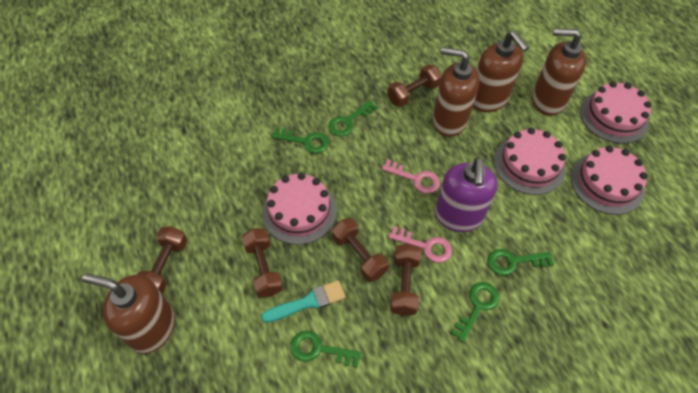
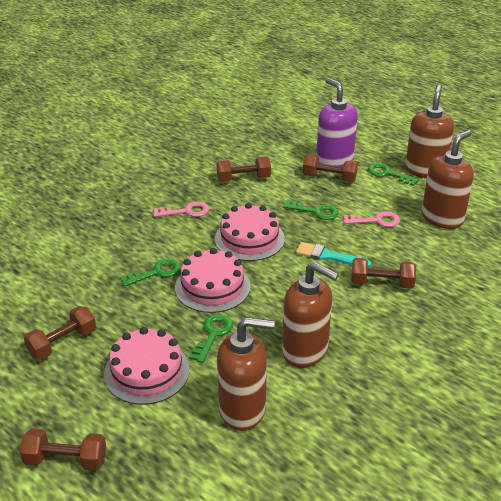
green key: [272,127,329,153] [290,330,362,368] [328,100,377,136] [451,282,499,342] [488,249,554,276] = 5 -> [120,259,181,287] [189,314,233,363] [283,200,339,220] [368,163,419,186] = 4
pink cake: [262,173,337,245] [494,128,566,195] [571,146,648,215] [580,81,652,144] = 4 -> [104,327,190,405] [175,248,250,313] [215,203,285,261] = 3

